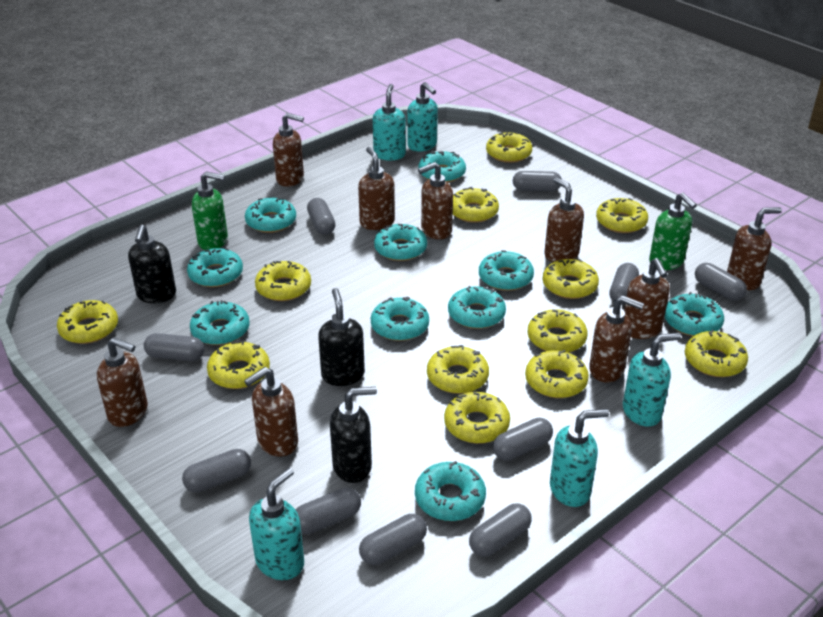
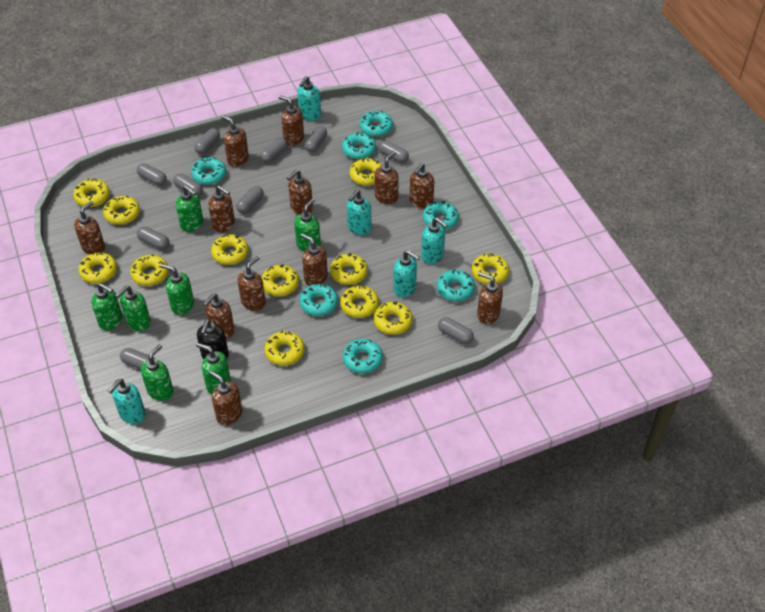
black soap dispenser: [128,224,176,303] [318,288,365,386] [330,387,377,483] = 3 -> [197,319,229,359] = 1
brown soap dispenser: [97,337,148,427] [244,367,298,457] [273,113,304,187] [358,147,395,230] [418,162,453,239] [544,177,584,262] [589,295,644,383] [624,258,670,339] [727,207,782,290] = 9 -> [74,201,105,255] [203,294,235,339] [209,186,235,232] [209,371,242,425] [221,115,249,167] [238,256,266,311] [279,96,304,146] [287,170,313,215] [301,233,328,286] [375,151,399,204] [409,163,434,209] [477,272,503,324] = 12
green soap dispenser: [192,171,228,250] [649,193,697,270] = 2 -> [91,283,122,330] [115,286,151,331] [141,344,173,401] [160,264,194,315] [176,185,203,232] [196,343,231,394] [294,198,321,252] = 7
turquoise donut: [187,248,243,287] [190,300,250,345] [245,198,296,233] [371,296,429,341] [374,224,427,261] [415,461,486,521] [418,151,466,182] [448,286,506,329] [479,250,534,291] [665,292,724,336] = 10 -> [191,157,226,185] [300,283,338,316] [342,132,376,159] [343,339,383,373] [360,111,393,137] [423,201,459,230] [437,269,475,301] = 7

